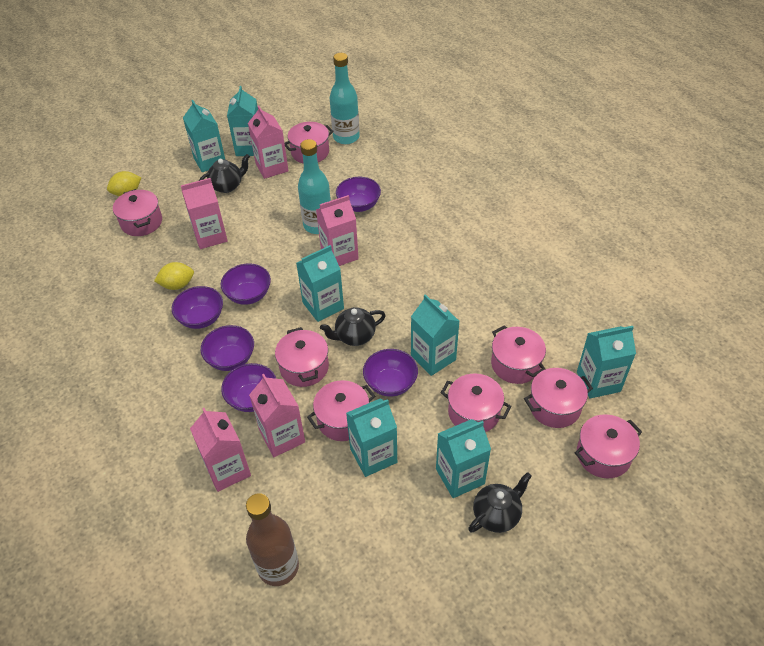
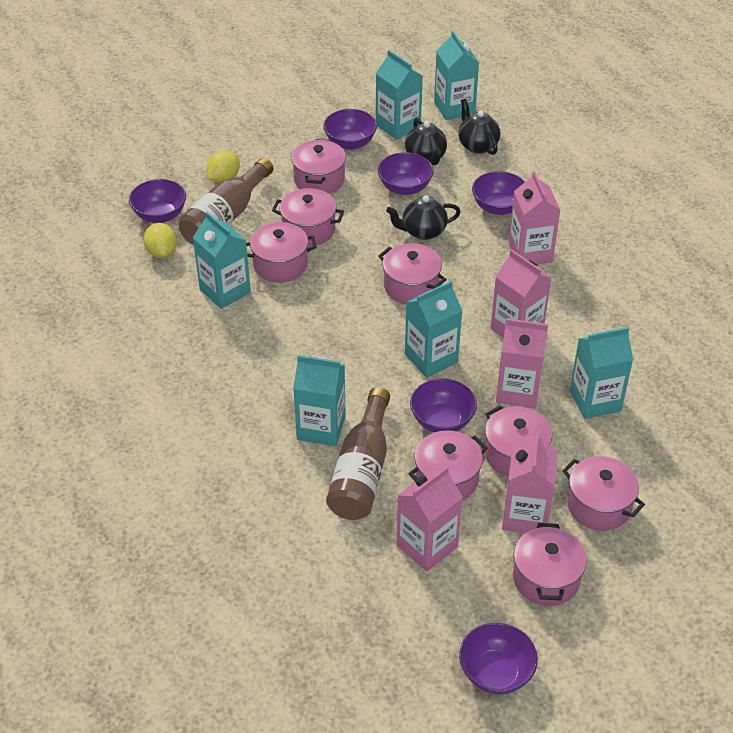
brown bottle: [246,493,299,586] = 1 -> [178,158,274,245] [326,387,390,520] = 2
turquoise bottle: [298,139,331,234] [330,53,360,144] = 2 -> none = 0
turquoise carton: [183,100,225,172] [227,86,258,156] [296,245,344,322] [346,399,397,477] [411,294,459,376] [436,419,491,498] [577,326,636,399] = 7 -> [193,211,251,309] [293,355,346,446] [376,50,423,140] [405,281,462,378] [434,31,479,120] [570,327,633,419] = 6

